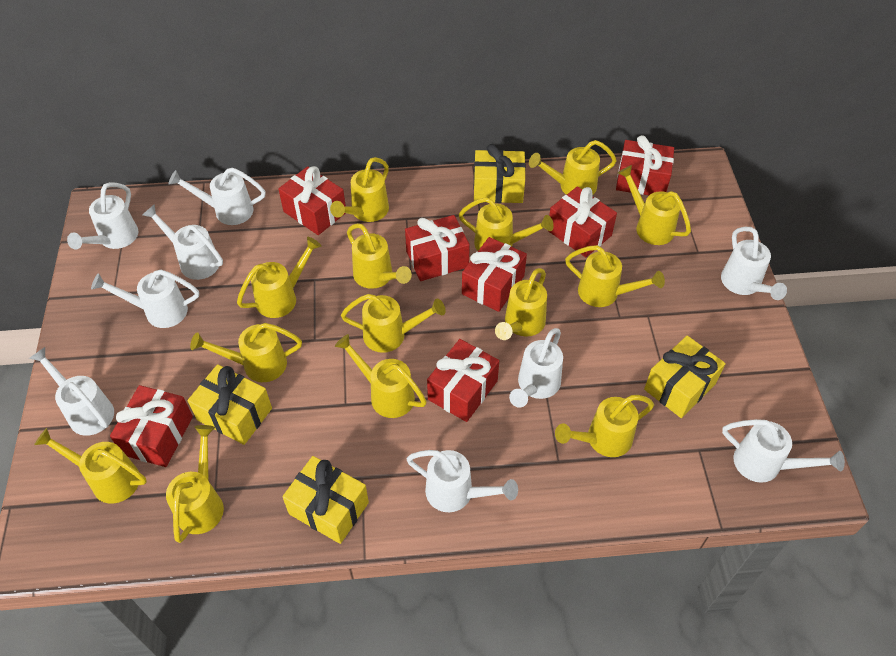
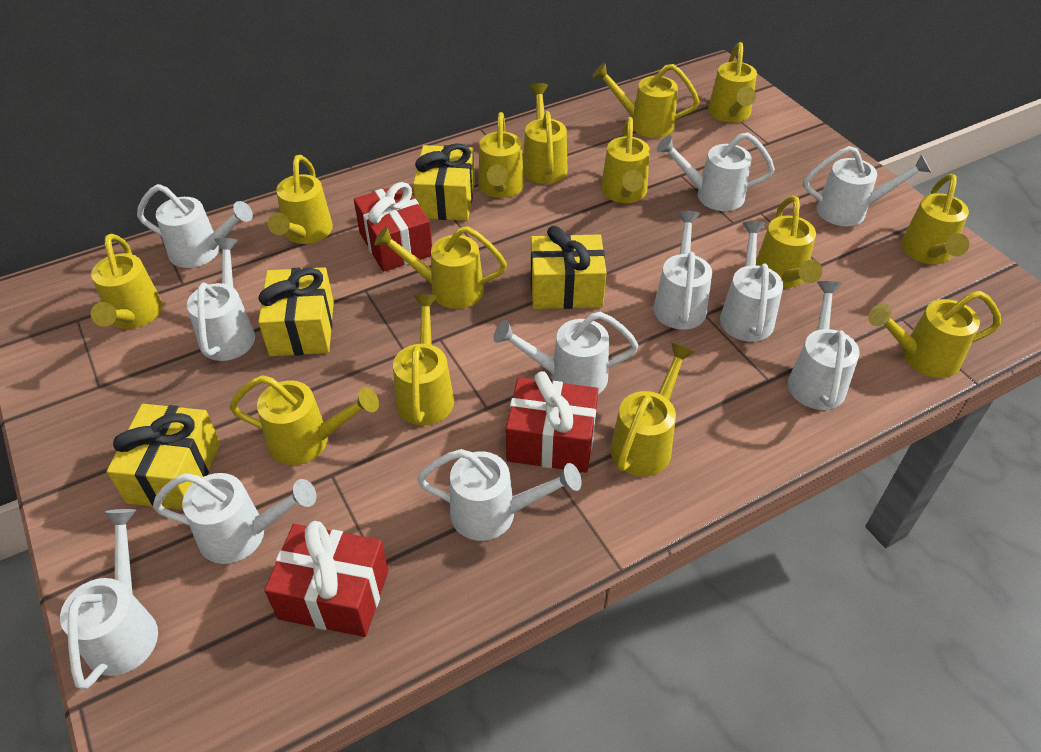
red gift: [110,385,193,467] [278,166,346,235] [405,215,470,281] [427,339,499,422] [462,237,527,312] [547,186,617,257] [616,135,674,195] = 7 -> [264,521,388,637] [354,182,432,272] [506,371,598,473] = 3
white watering can: [29,347,114,436] [67,182,138,250] [91,270,199,328] [143,204,223,280] [168,168,266,225] [406,450,518,512] [509,328,563,408] [721,227,787,300] [722,419,845,483] = 9 -> [60,509,158,690] [137,184,253,268] [153,473,316,564] [187,238,255,361] [417,449,582,541] [494,312,638,394] [653,211,712,330] [657,133,775,211] [720,221,783,342] [788,281,860,410] [803,146,931,226] = 11

